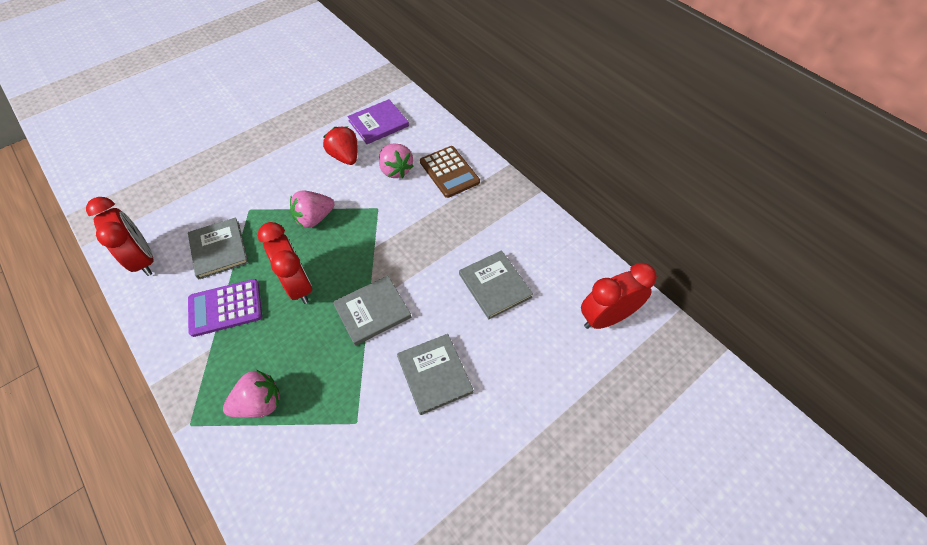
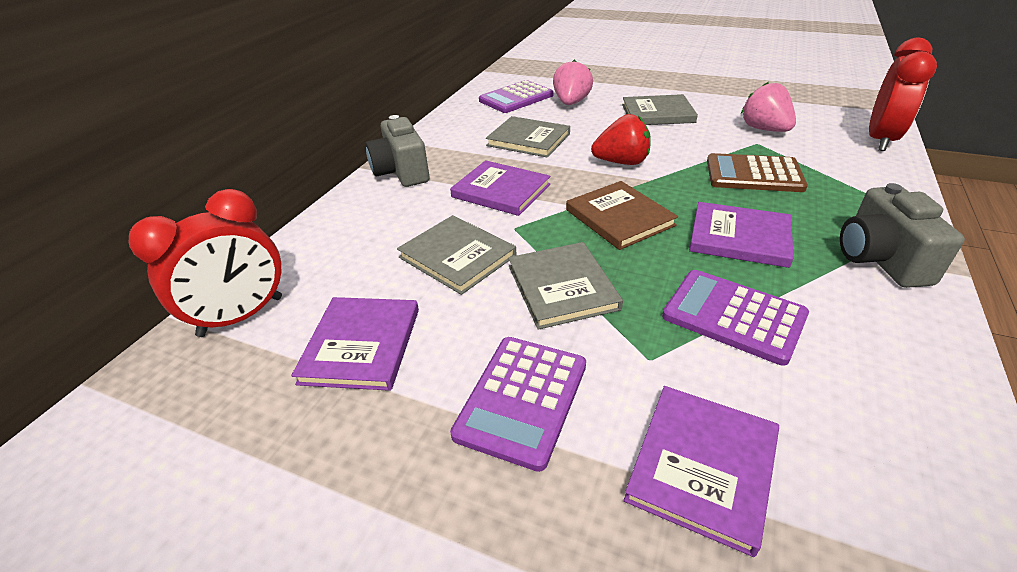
brown book: none = 0 -> [566,181,678,250] = 1
grey camera: none = 0 -> [365,115,429,187] [840,183,965,288] = 2
pink strawberry: [223,370,279,418] [290,191,334,228] [379,144,413,178] = 3 -> [553,60,593,105] [741,82,796,132] = 2
purple book: [347,99,409,144] = 1 -> [291,297,419,391] [450,160,550,216] [624,386,779,557] [689,202,794,268] = 4
purple calculator: [188,279,262,337] = 1 -> [450,337,586,472] [479,80,554,113] [662,270,809,366] = 3
red clock: [86,197,154,276] [258,222,312,304] [581,263,657,329] = 3 -> [129,189,282,337] [869,38,937,151] = 2

